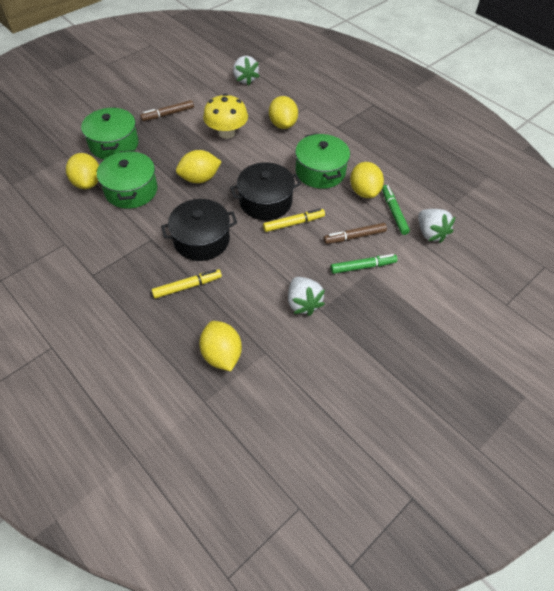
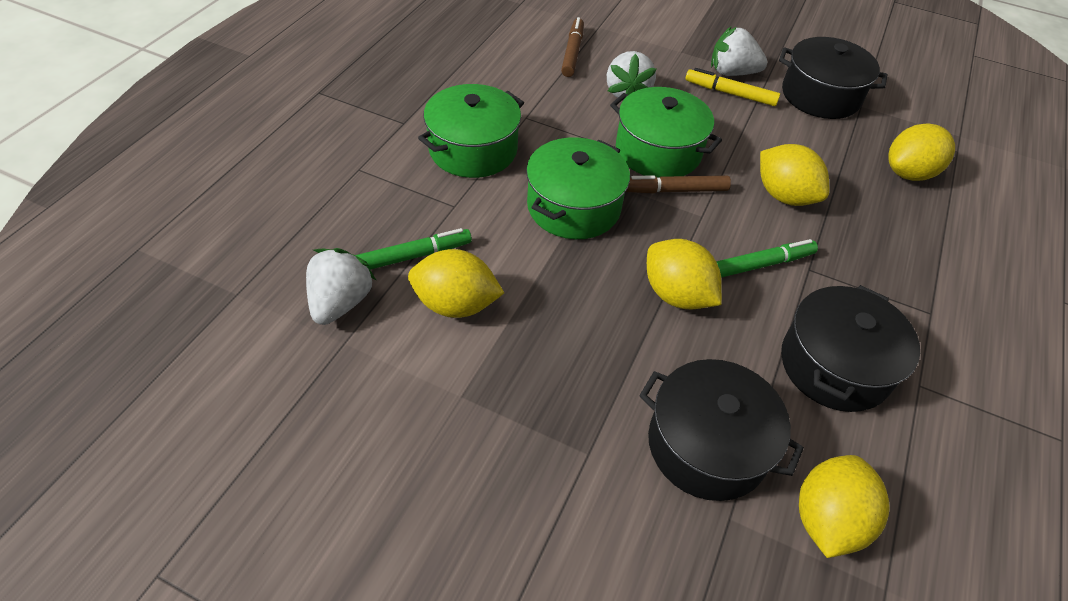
black pot: [161,199,237,261] [230,162,301,220] = 2 -> [639,359,804,501] [779,37,887,119] [781,285,920,412] = 3
yellow marker: [152,269,222,299] [263,209,325,232] = 2 -> [685,68,780,106] = 1
yellow mushroom: [203,94,248,139] = 1 -> none = 0

